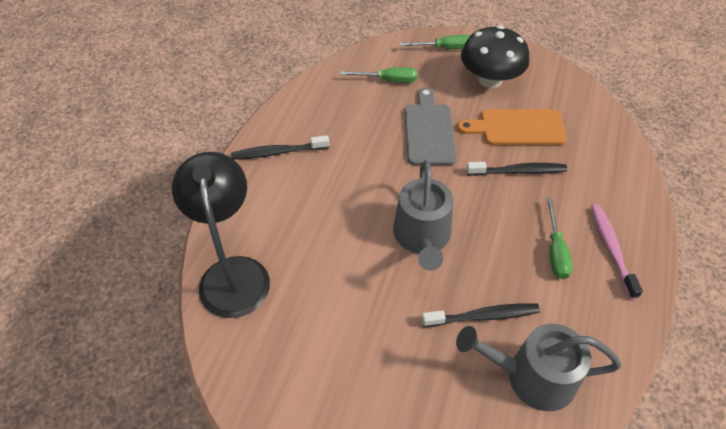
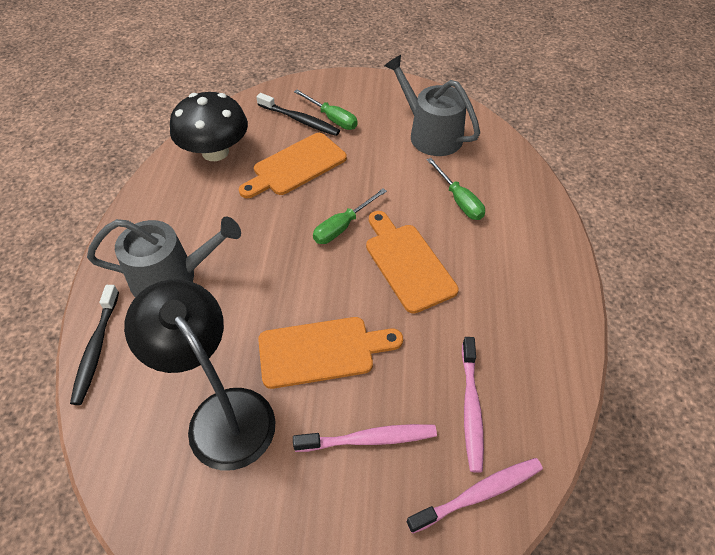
black toothbrush: [231,135,330,160] [422,304,540,327] [466,162,567,176] = 3 -> [70,285,119,405] [256,93,340,136] = 2
grey cutting board: [405,87,456,165] = 1 -> none = 0
orange cutting board: [457,109,567,145] = 1 -> [239,133,347,198] [258,317,403,389] [366,211,458,314] = 3
pink toothbrush: [591,204,643,299] = 1 -> [293,424,437,452] [407,458,543,534] [462,337,484,473] = 3

